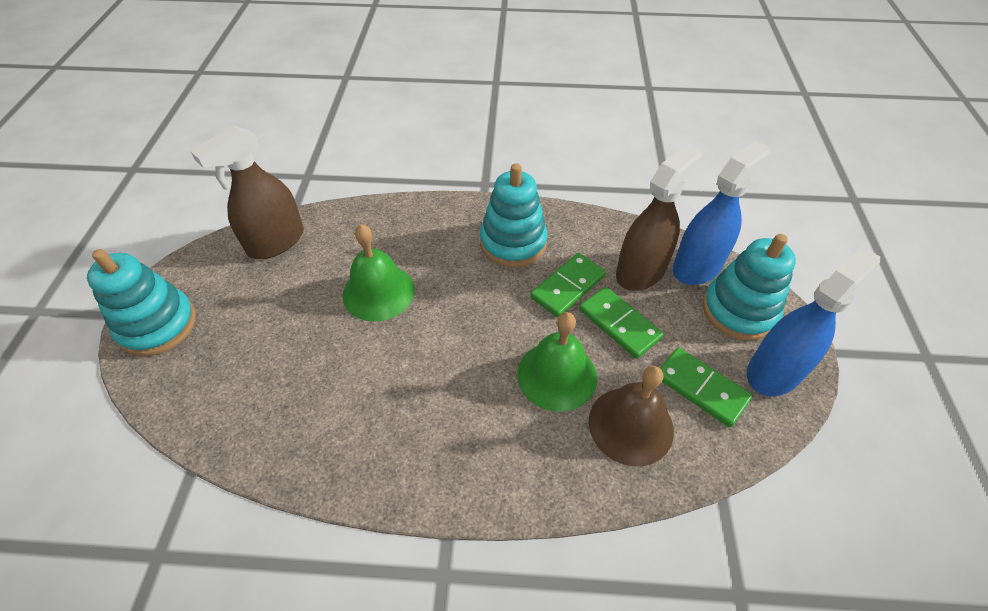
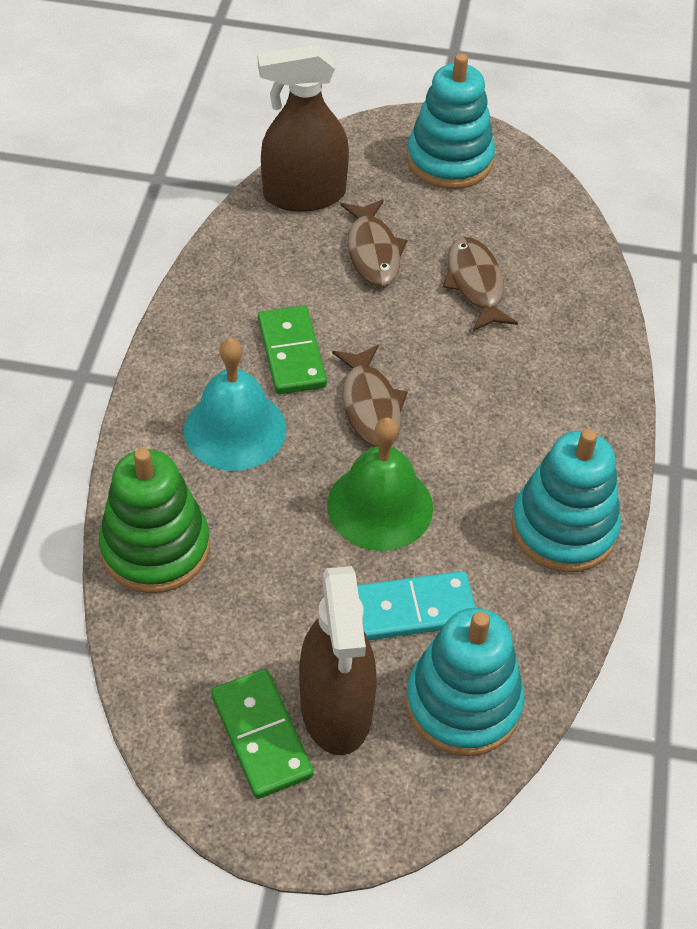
blue spray bottle: [673,141,770,285] [747,246,880,396] = 2 -> none = 0
brown bell: [588,366,674,466] = 1 -> none = 0
brown fish: none = 0 -> [332,345,408,447] [341,199,408,287] [443,237,518,331] = 3
green bell: [343,224,415,322] [517,312,597,412] = 2 -> [327,418,433,551] = 1
green domino: [531,253,606,317] [579,287,664,359] [660,347,753,427] = 3 -> [211,669,314,799] [258,305,327,394] = 2
green stacking toy: none = 0 -> [99,448,210,593] = 1
turquoise bell: none = 0 -> [184,338,286,471] = 1
turquoise domino: none = 0 -> [357,571,476,640] = 1

